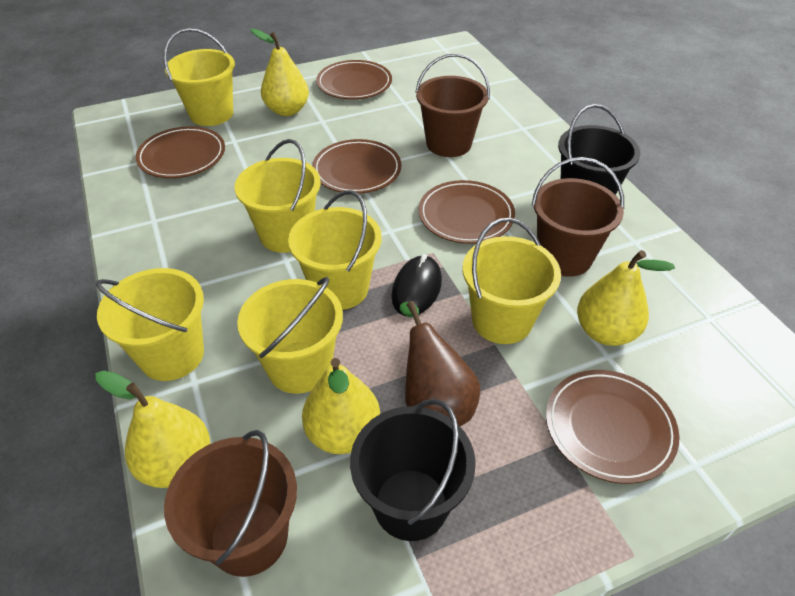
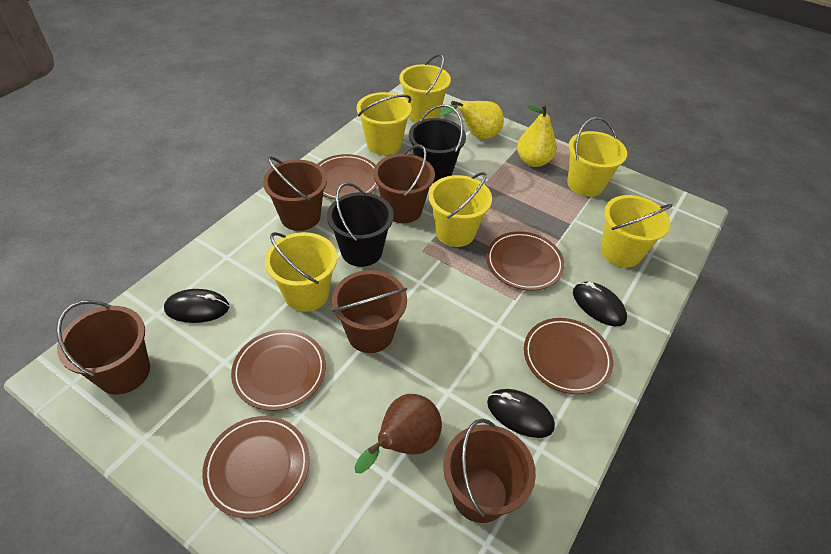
black mouse: [391,254,442,316] = 1 -> [164,289,229,323] [487,389,555,438] [573,282,627,326] = 3
brown bucket: [164,430,297,577] [415,53,490,157] [532,157,624,277] = 3 -> [56,300,150,394] [263,156,327,231] [332,270,407,353] [373,144,435,223] [443,419,536,523] = 5
yellow pear: [96,370,210,488] [251,29,309,116] [302,358,380,454] [577,250,675,346] = 4 -> [439,101,504,139] [517,104,557,167] = 2

